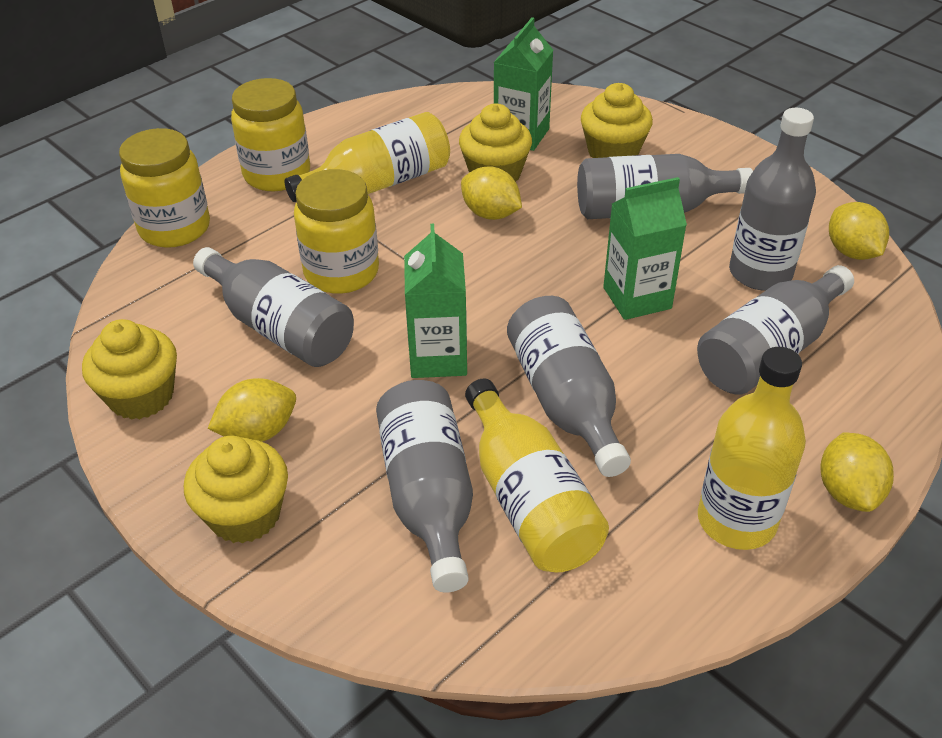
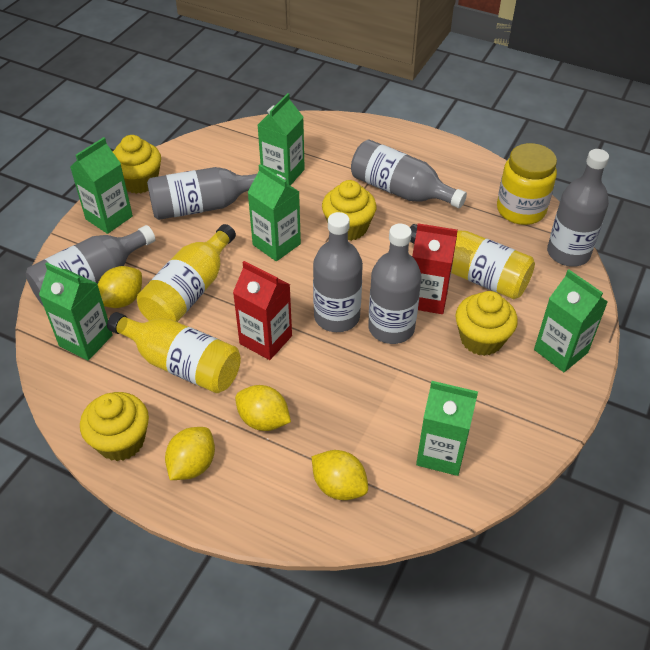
green carton: [404,224,467,378] [494,17,553,151] [603,177,687,320] = 3 -> [39,263,113,361] [70,137,133,234] [247,164,301,261] [258,93,305,186] [416,381,478,476] [534,270,608,372] = 6
red carton: none = 0 -> [233,261,292,360] [412,223,458,314] = 2
yellow jar: [119,128,210,248] [231,78,310,191] [294,169,379,294] = 3 -> [497,143,557,225] = 1

